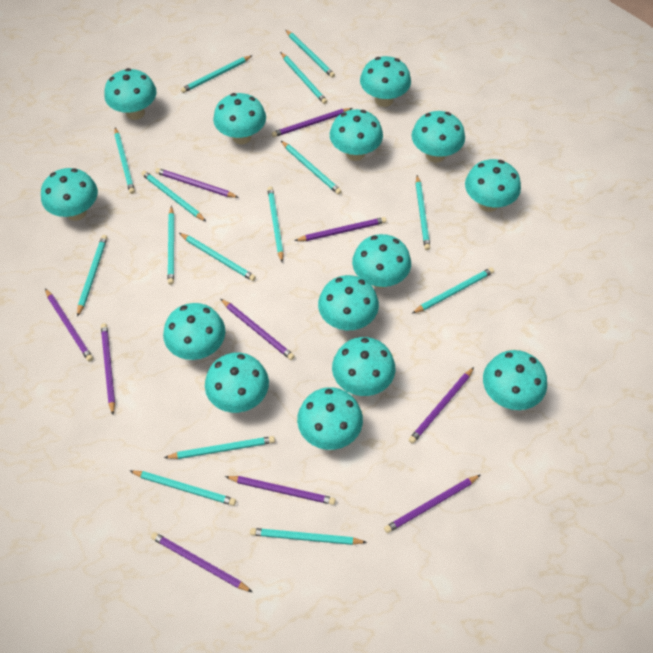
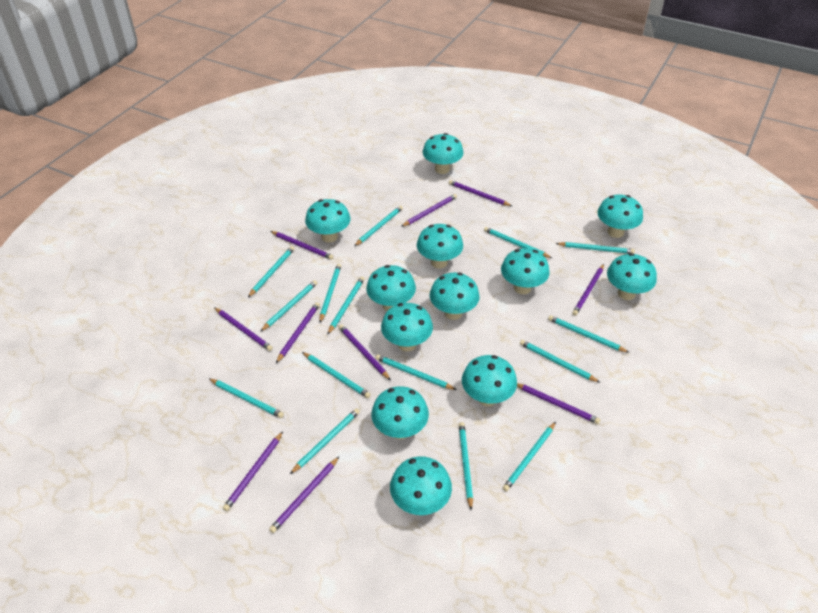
turquoise mushroom: [41,168,98,221] [104,68,157,120] [163,303,225,360] [205,353,269,413] [213,93,266,144] [297,387,363,450] [318,275,379,330] [330,109,383,161] [332,337,395,396] [352,234,411,288] [360,56,411,107] [412,111,465,163] [465,159,521,212] [483,350,547,410] = 14 -> [305,199,350,243] [366,265,416,311] [371,386,429,439] [381,303,433,351] [390,457,452,515] [417,224,463,268] [423,133,464,174] [430,273,480,320] [462,355,517,406] [501,248,549,294] [598,195,643,238] [607,253,657,300] = 12

